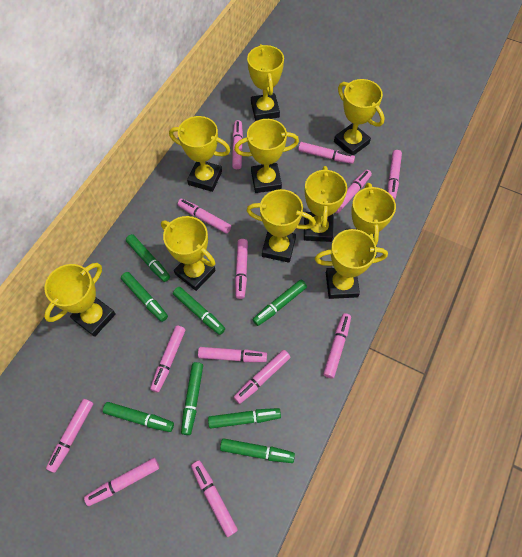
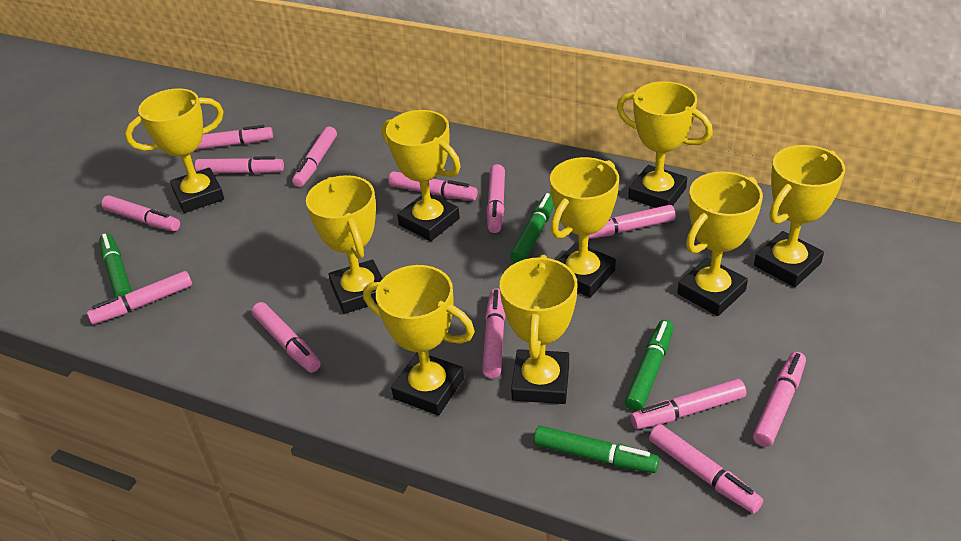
green marker: [103,402,174,432] [121,272,168,322] [126,234,170,282] [173,287,225,335] [181,362,203,435] [208,408,281,429] [220,438,295,463] [253,280,307,326] = 8 -> [99,233,132,297] [510,193,554,263] [534,426,659,473] [625,320,674,412] = 4
yellow trophy: [44,263,116,337] [161,216,216,291] [169,116,230,192] [234,119,299,193] [247,44,284,121] [247,189,316,263] [304,166,347,242] [315,229,388,299] [334,79,385,156] [346,183,396,255] = 10 -> [125,89,224,213] [306,175,383,314] [363,265,475,416] [382,110,461,241] [500,255,578,404] [550,157,619,298] [617,81,713,208] [677,171,763,316] [754,145,845,287] = 9

